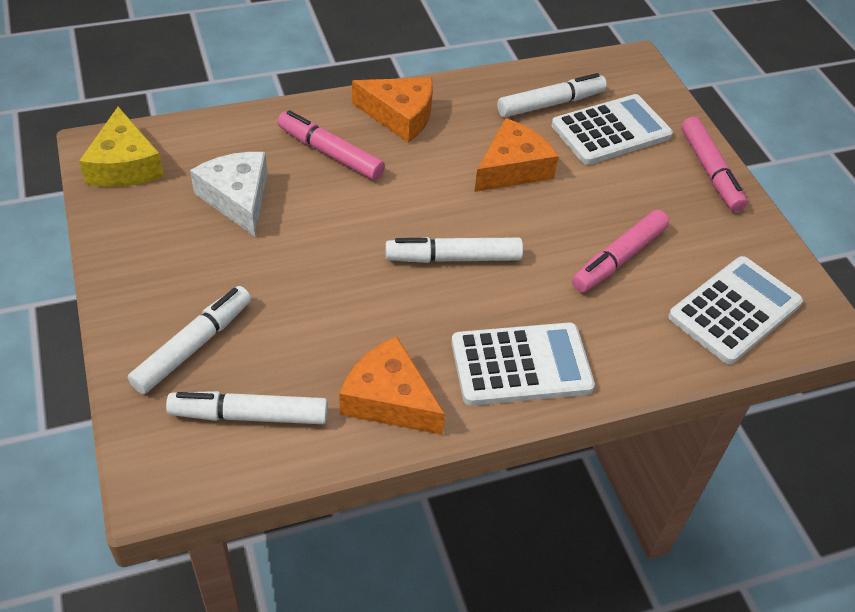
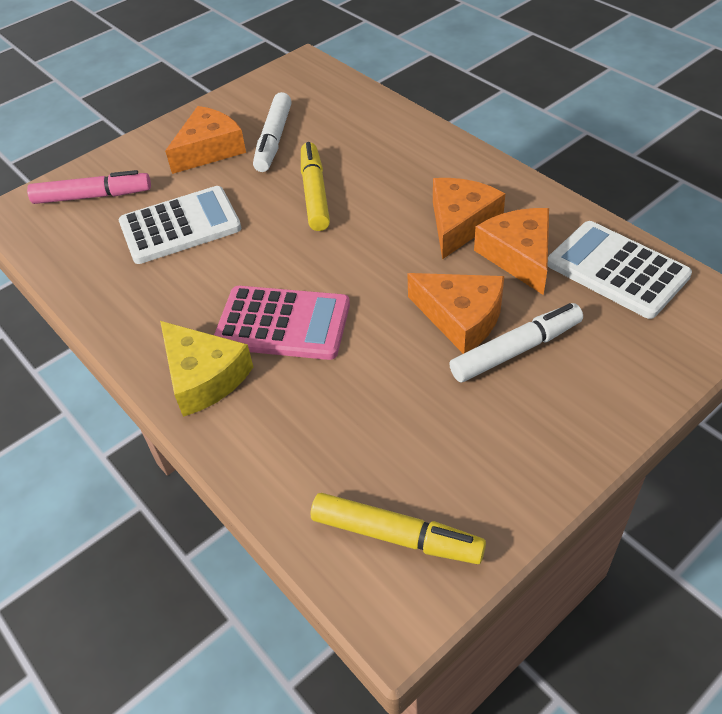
orange cheese: [339,336,445,435] [352,78,433,143] [474,118,559,192] = 3 -> [165,106,246,174] [407,273,504,354] [433,178,506,259] [474,208,549,295] = 4
pink calculator: none = 0 -> [214,286,350,360] = 1
pink marker: [277,110,385,180] [572,210,669,292] [681,117,747,212] = 3 -> [27,170,151,204] = 1
white calculator: [451,322,595,406] [551,94,673,165] [668,256,803,364] = 3 -> [119,186,241,264] [548,221,692,319] = 2
white cheese: [190,152,267,236] = 1 -> none = 0
white marker: [128,286,251,394] [166,391,328,424] [385,237,523,263] [497,73,607,117] = 4 -> [253,92,292,172] [449,303,583,383] = 2
yellow marker: none = 0 -> [301,142,330,231] [311,493,486,564] = 2

